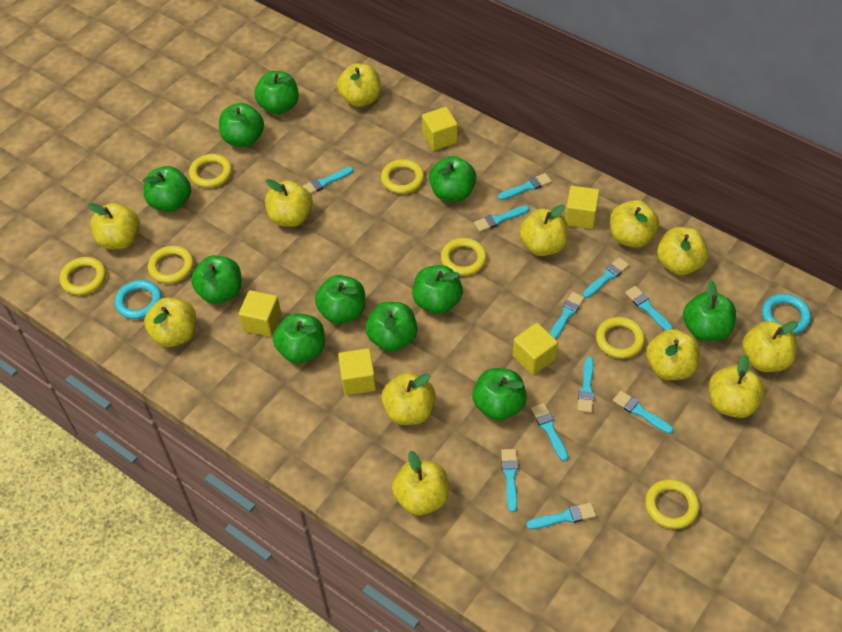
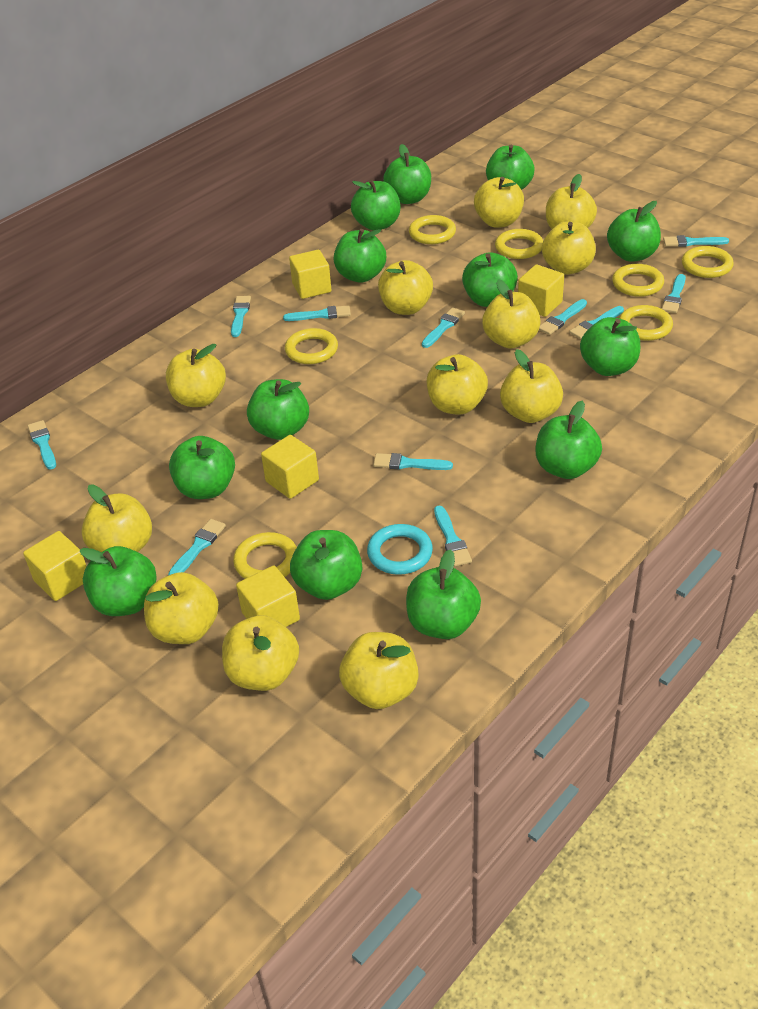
green apple: [142,166,191,212] [191,256,241,304] [219,103,264,147] [254,71,299,114] [273,313,325,364] [315,275,365,324] [366,302,417,352] [412,265,463,314] [429,156,476,202] [472,368,527,421] [683,280,736,341] = 11 -> [80,546,157,616] [169,436,235,499] [247,379,309,440] [290,530,362,600] [333,229,386,282] [351,179,400,231] [383,144,431,204] [406,549,481,639] [462,252,518,307] [486,145,535,190] [536,401,602,479] [580,317,640,376] [607,201,661,262] = 13
turquoise ring: [115,280,162,319] [762,294,811,334] = 2 -> [367,524,433,575] = 1

